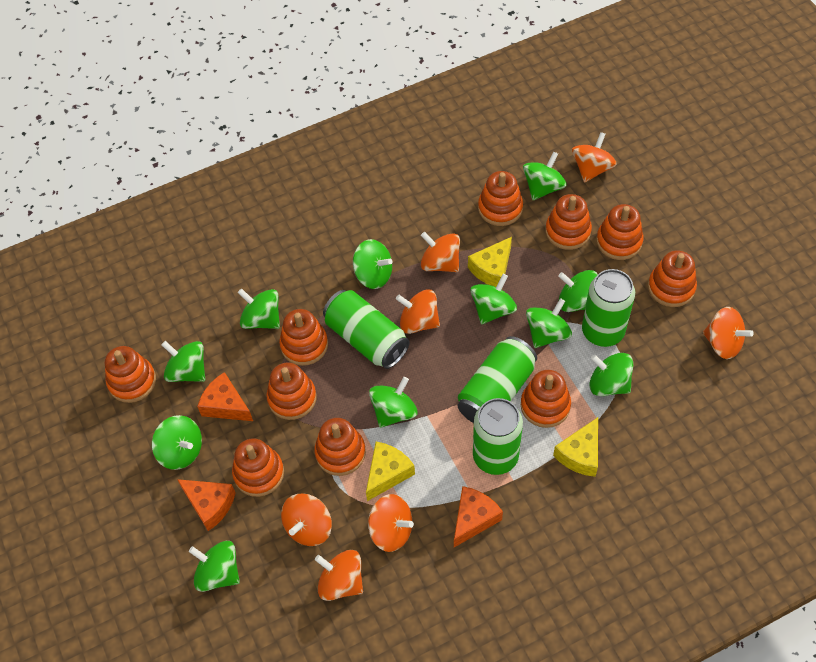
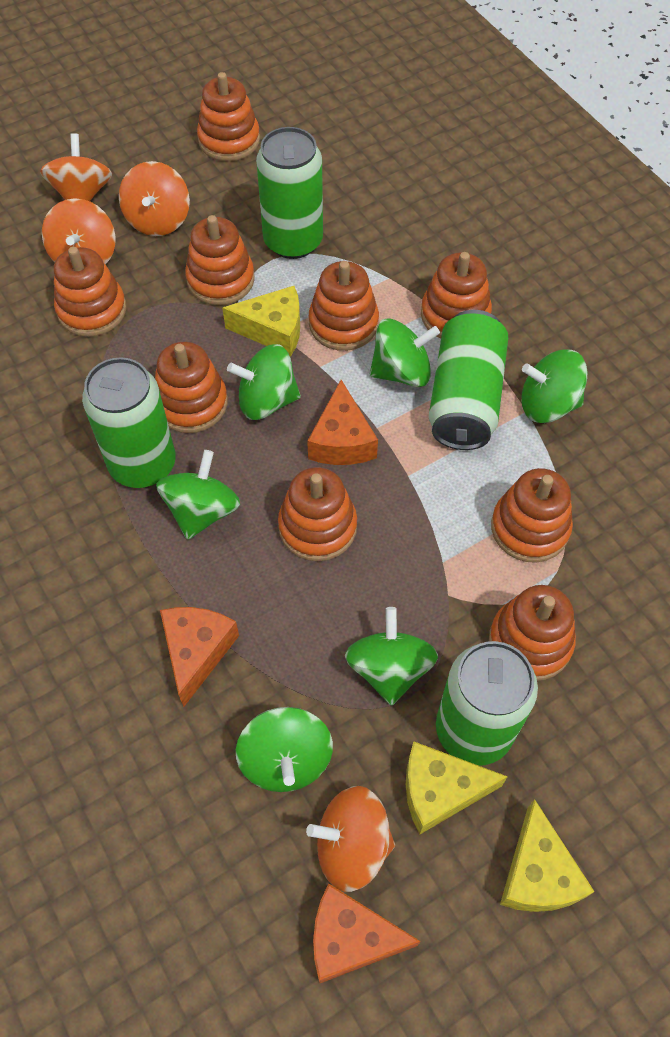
green spinning top: [152,415,202,470] [161,341,205,382] [189,541,240,592] [238,288,280,329] [353,239,392,289] [369,377,418,428] [470,274,517,324] [523,151,566,200] [526,298,572,348] [558,270,598,312] [590,353,633,396] = 11 -> [156,450,240,540] [227,344,301,420] [236,707,333,792] [345,607,438,706] [370,318,440,387] [521,349,588,423] = 6
orange spinning top: [281,493,332,546] [315,550,363,601] [368,494,414,552] [396,289,440,334] [421,232,460,272] [572,132,617,183] [703,307,754,359] = 7 -> [40,133,112,201] [42,198,115,265] [119,161,190,236] [306,786,395,892] = 4
orange stacking toy: [105,346,156,403] [232,438,284,497] [266,363,317,420] [279,309,328,366] [314,418,366,476] [478,171,523,226] [521,370,571,428] [545,194,592,250] [596,204,644,260] [648,250,697,307] = 10 -> [54,247,126,337] [155,342,228,433] [185,215,255,305] [197,72,260,161] [278,467,357,561] [309,261,379,351] [421,252,492,339] [489,585,576,681] [491,468,573,563] = 9

